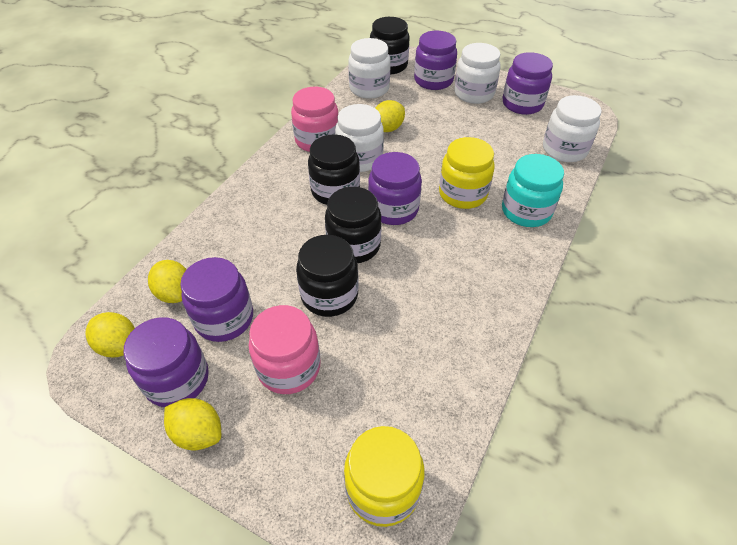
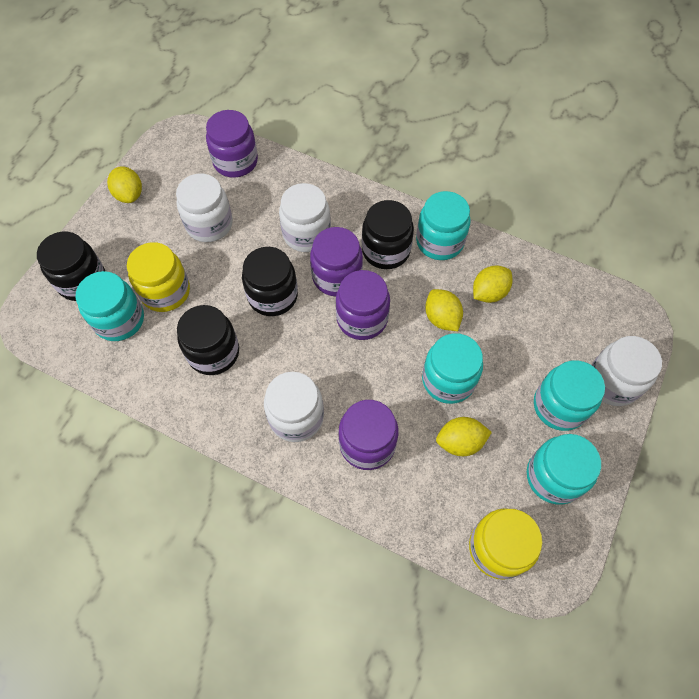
pink jar: [249,305,320,394] [291,87,338,152] = 2 -> none = 0
purple jar: [123,317,209,407] [180,257,253,342] [368,152,422,225] [414,31,457,90] [502,52,553,115] = 5 -> [206,110,258,178] [310,227,363,296] [336,270,390,340] [338,400,399,470] = 4
turquoise jar: [502,154,564,227] = 1 -> [76,271,144,341] [416,191,471,260] [422,333,483,404] [527,434,601,505] [534,360,605,431] = 5

